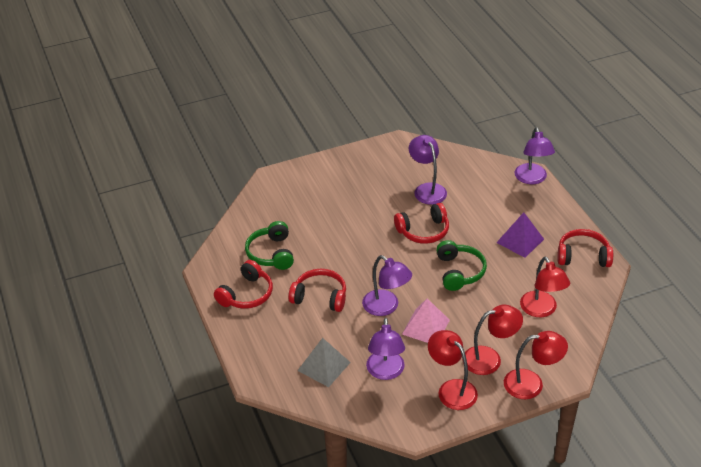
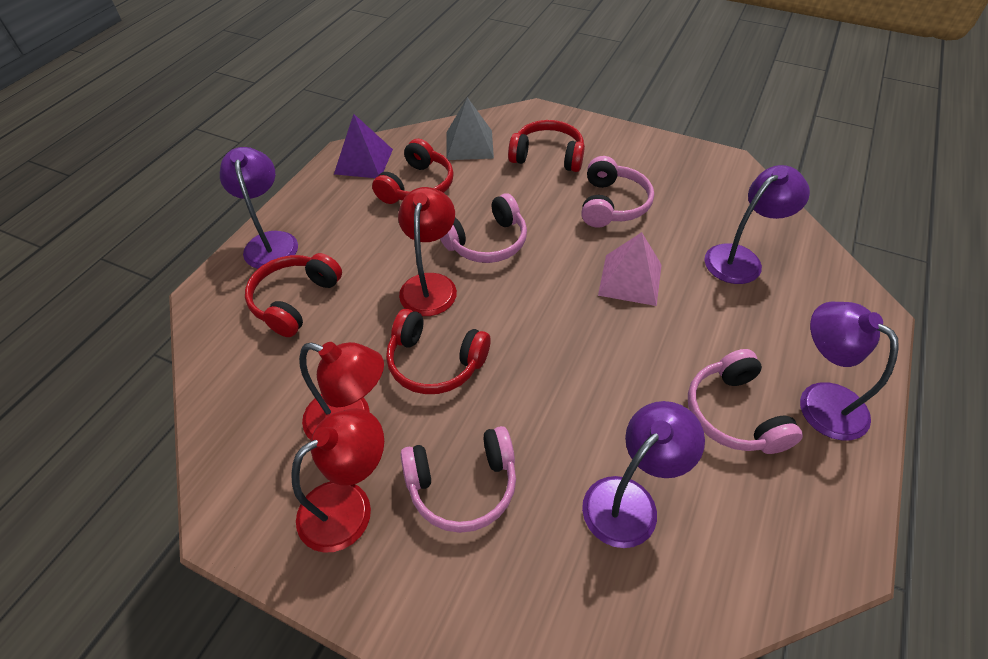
green headphones: [245,221,294,270] [436,240,487,291] = 2 -> none = 0
pink headphones: none = 0 -> [400,426,516,533] [440,193,527,263] [581,156,654,228] [688,349,803,454] = 4
red lamp: [428,330,478,410] [463,305,523,375] [504,331,568,399] [520,256,570,317] = 4 -> [291,408,384,553] [299,342,384,440] [398,187,457,316] = 3

